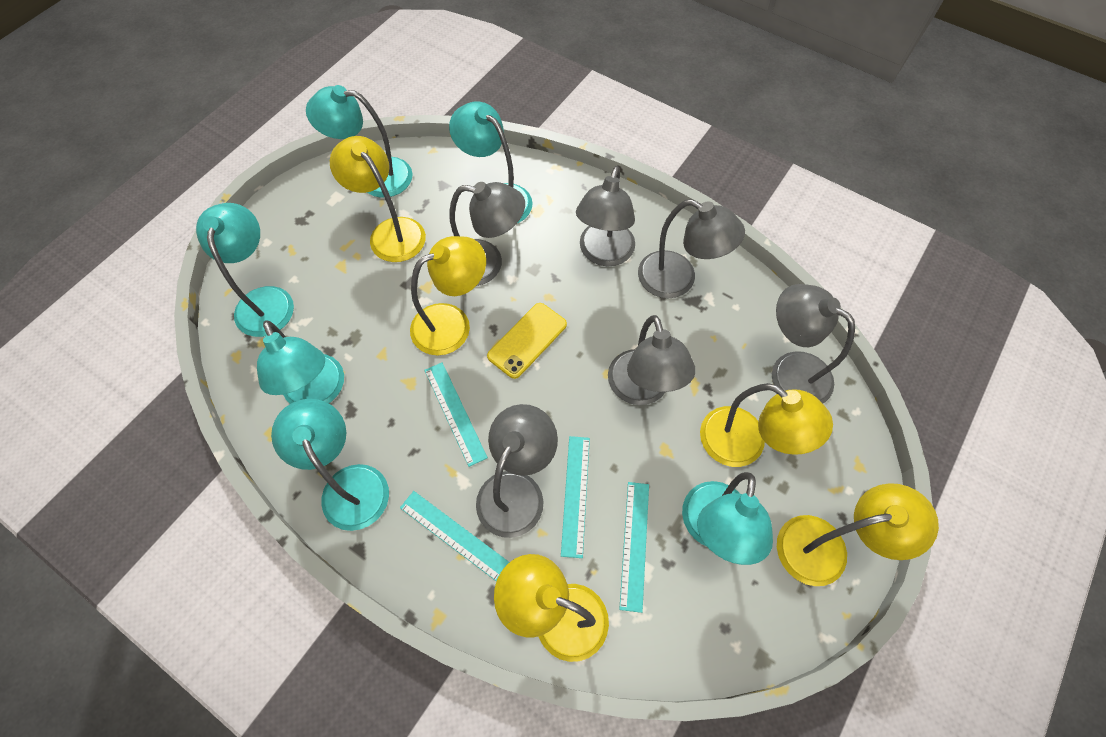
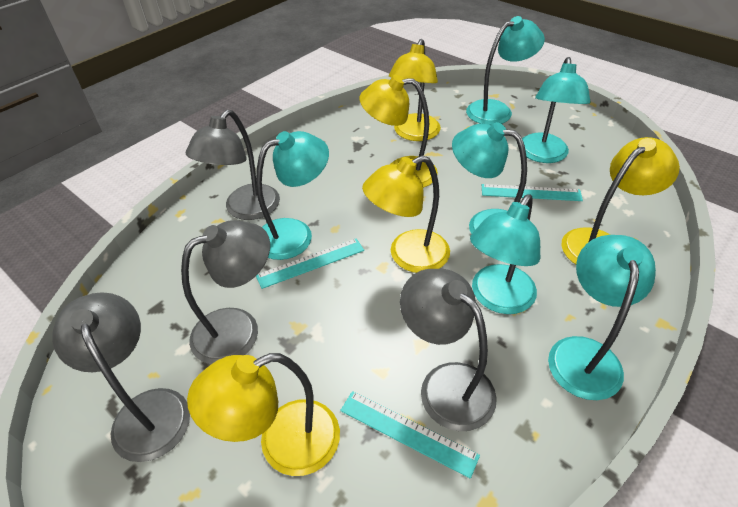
grey lamp: [449,182,525,286] [476,404,558,538] [576,166,635,266] [608,315,695,405] [638,199,745,298] [772,284,855,404] = 6 -> [52,292,190,462] [181,220,270,364] [186,110,280,220] [400,269,497,431] = 4
turquoise ruler: [400,491,510,582] [424,363,488,467] [561,436,590,558] [619,482,649,613] = 4 -> [256,238,364,289] [340,391,480,479] [482,184,583,201] = 3
yellow phone: [487,303,567,379] = 1 -> none = 0

